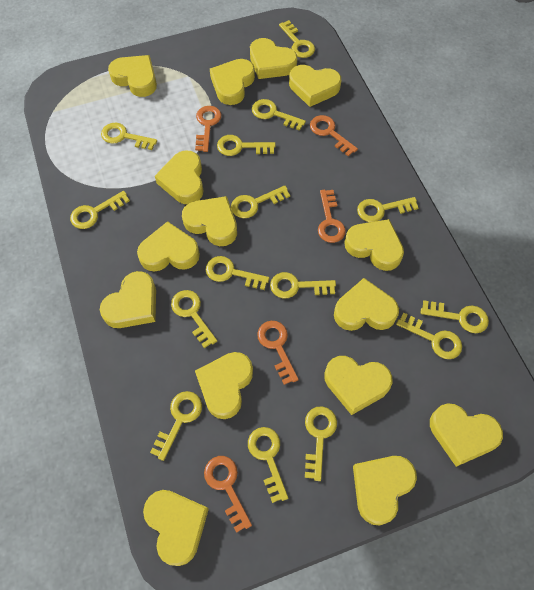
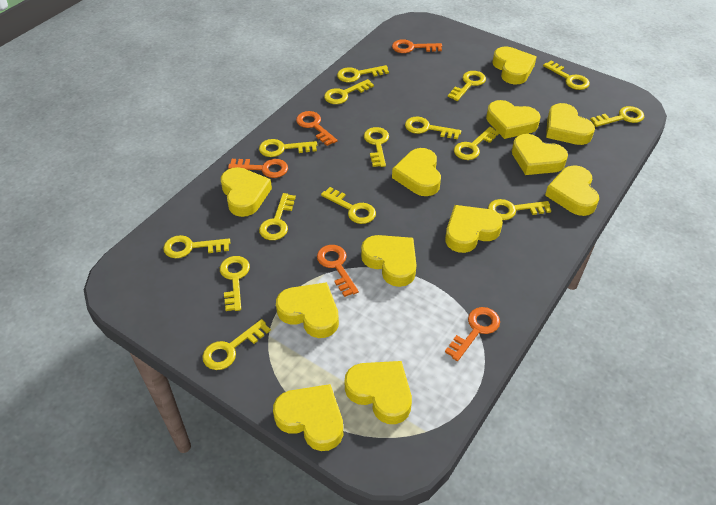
yellow heart: [100,271,156,328] [108,55,157,97] [137,221,200,272] [143,490,209,566] [155,150,203,204] [182,196,237,246] [195,352,253,419] [210,59,255,105] [250,38,297,79] [289,65,341,107] [324,356,393,415] [334,278,399,331] [344,219,404,271] [353,456,417,525] [430,403,503,467] = 15 -> [221,167,272,217] [273,384,343,451] [276,282,339,338] [345,361,412,424] [361,235,416,287] [392,148,441,196] [445,205,503,253] [486,100,541,139] [493,47,536,84] [512,134,568,175] [545,165,599,216] [546,103,595,145] = 12

